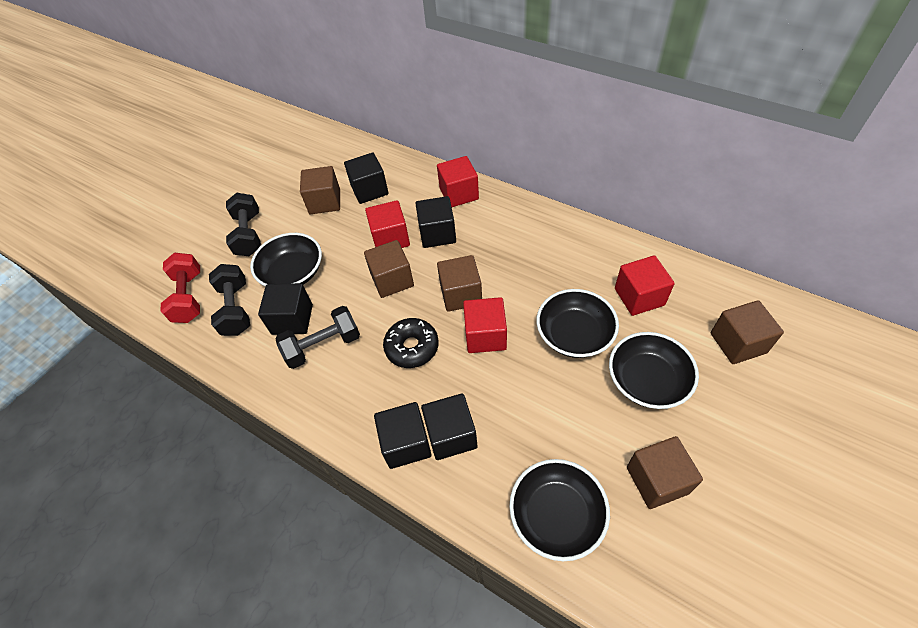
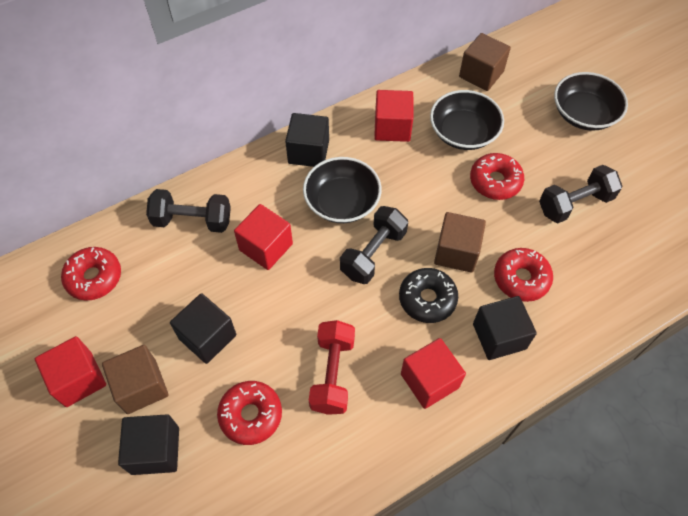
black bowl: [250,233,322,286] [509,459,610,561] [537,289,619,358] [609,332,699,409] = 4 -> [303,157,382,223] [430,90,504,150] [554,72,628,131] = 3
black cube: [258,283,313,335] [344,153,388,204] [374,402,432,469] [415,196,456,248] [421,393,478,460] = 5 -> [118,414,179,475] [170,293,236,364] [285,113,329,167] [473,296,537,360] = 4
brown cube: [300,166,340,214] [364,240,414,298] [437,255,482,312] [627,436,703,509] [711,300,784,364] = 5 -> [102,345,168,414] [434,212,486,273] [459,33,511,91] = 3
red donut: none = 0 -> [61,247,121,301] [217,381,282,445] [470,153,524,200] [494,248,553,302] = 4

